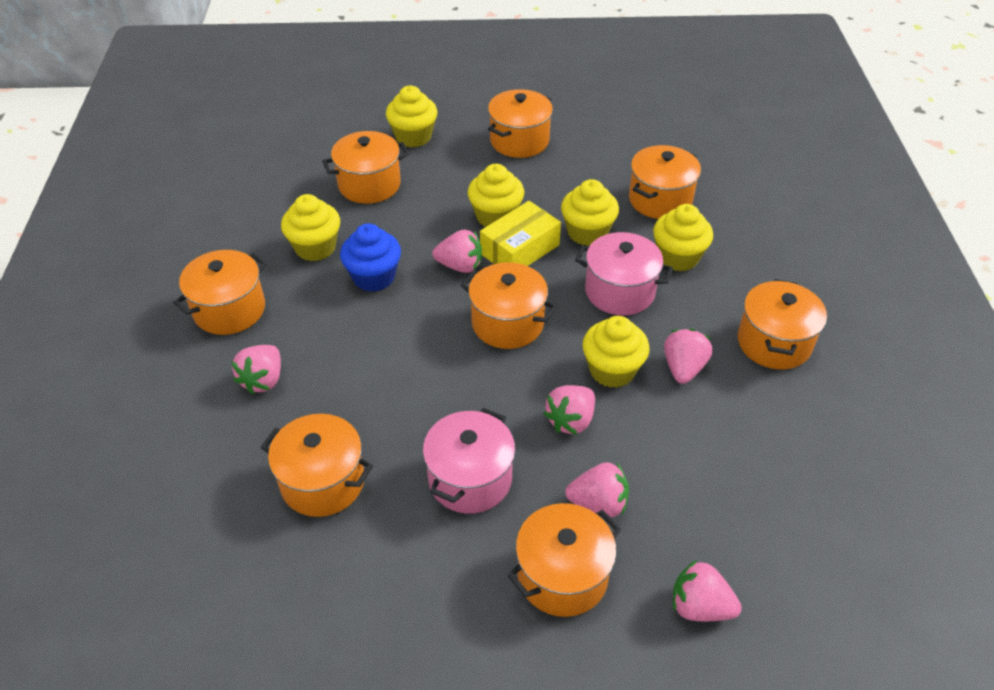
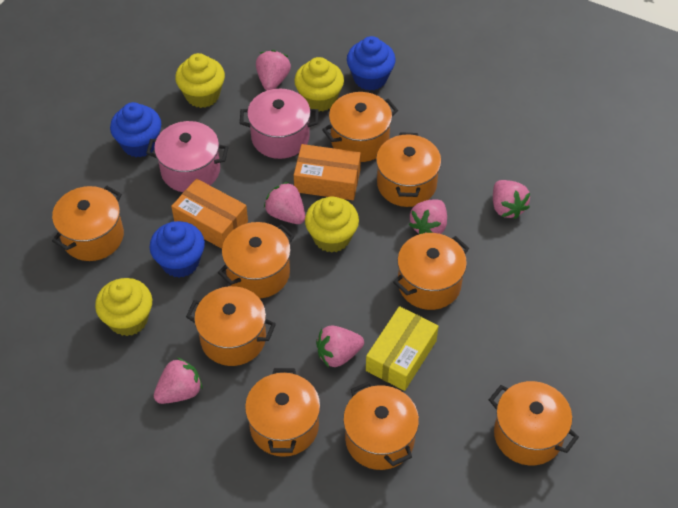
blue cupcake: [340,223,401,292] = 1 -> [110,102,161,157] [150,221,205,278] [347,36,396,91] = 3
orange box: none = 0 -> [171,179,248,249] [294,144,361,200] = 2
orange pot: [173,250,267,335] [261,414,373,517] [322,131,409,204] [461,262,557,349] [488,89,553,158] [507,503,621,617] [629,145,701,219] [738,279,827,370] = 8 -> [52,186,124,261] [186,286,276,366] [218,222,295,298] [245,368,321,457] [322,92,398,162] [343,381,419,470] [376,132,441,207] [393,233,469,310] [489,381,579,465] = 9
yellow cupcake: [281,194,340,261] [386,86,438,148] [468,164,524,227] [561,179,619,246] [582,316,650,388] [653,204,713,271] = 6 -> [95,278,152,336] [175,53,225,108] [294,57,344,112] [305,196,359,253] = 4

